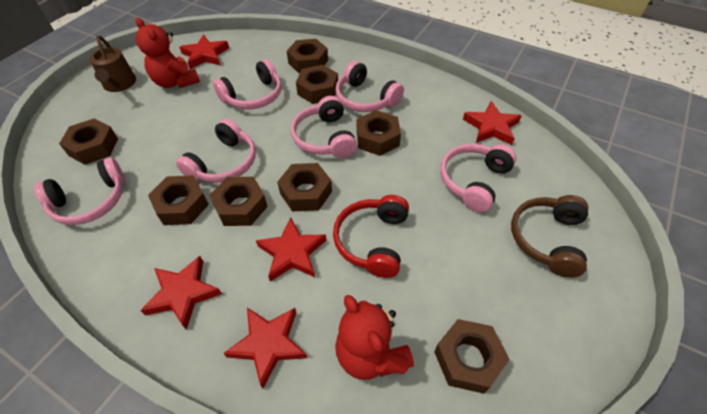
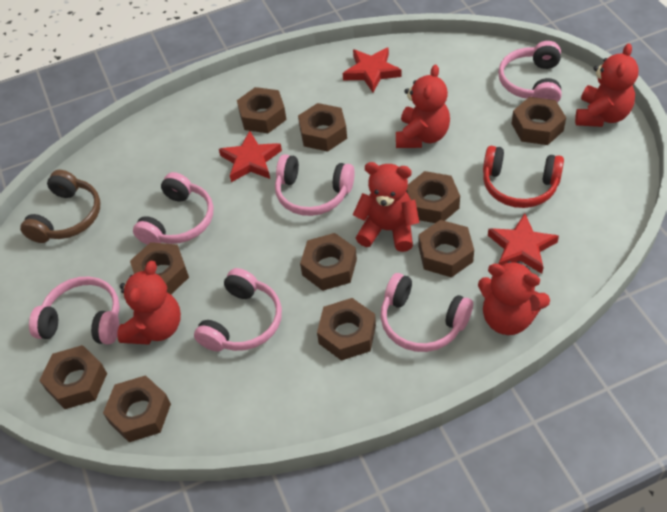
brown nut: [59,118,118,165] [148,175,209,225] [209,177,268,226] [277,163,332,212] [287,39,328,74] [296,65,338,104] [357,110,401,156] [434,319,510,394] = 8 -> [39,345,107,409] [103,375,171,442] [130,242,189,294] [237,87,286,133] [298,103,347,152] [300,233,357,291] [317,298,376,361] [406,171,460,223] [418,220,474,277] [512,97,566,145] = 10
brown watering can: [90,36,136,92] = 1 -> none = 0
red star: [140,256,222,330] [179,35,229,69] [223,308,307,388] [256,217,327,282] [463,101,521,145] = 5 -> [219,131,282,182] [343,47,402,93] [488,213,559,274] = 3
red teddy bear: [135,18,200,88] [335,295,414,380] = 2 -> [117,261,181,345] [353,162,420,252] [396,65,450,148] [478,261,550,335] [575,43,639,127] = 5

